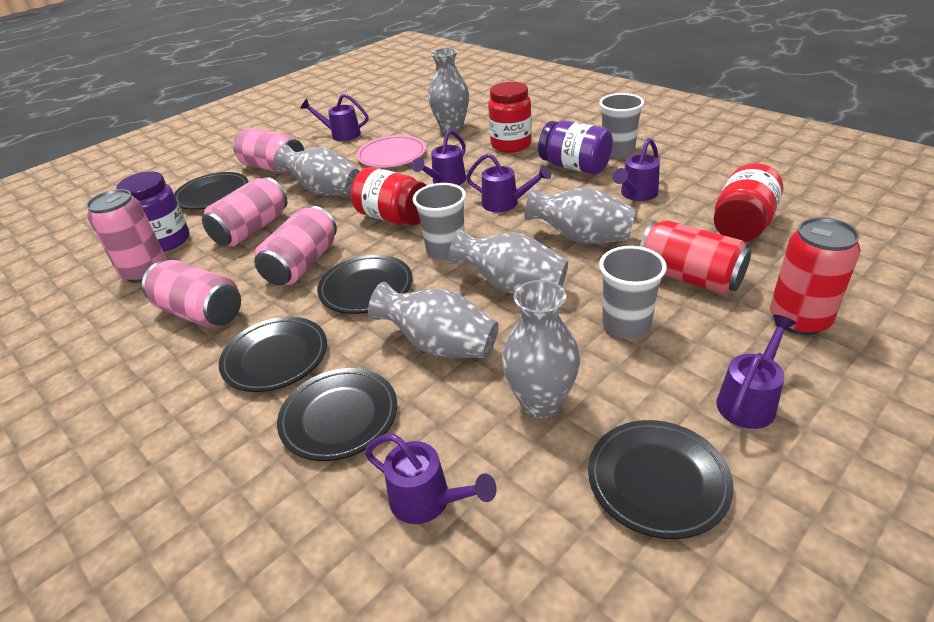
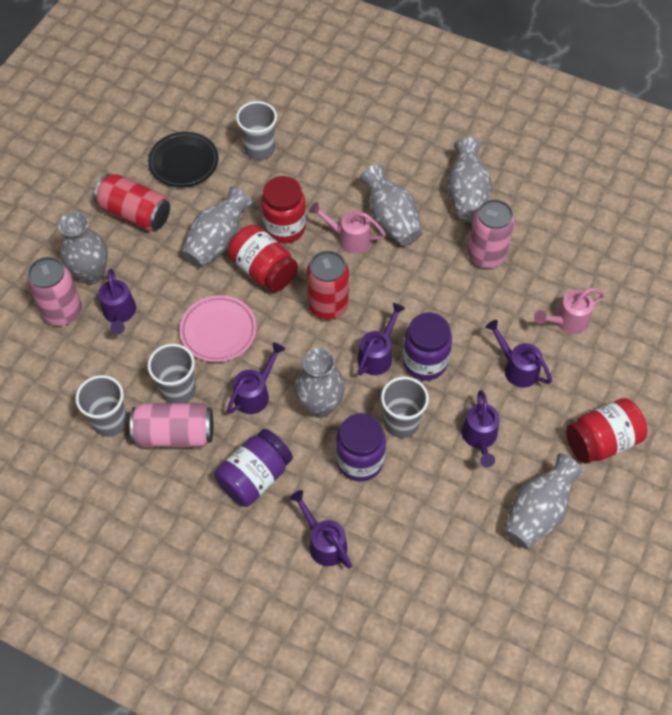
black plate: [174,172,248,210] [219,317,327,392] [277,368,397,461] [317,255,413,314] [588,420,734,539] = 5 -> [148,132,218,187] = 1
grey cup: [413,183,466,260] [599,93,644,158] [599,246,667,338] = 3 -> [76,375,128,437] [148,344,196,403] [236,101,277,160] [381,377,429,438] = 4
pink can: [86,189,166,283] [142,260,241,329] [202,177,288,246] [233,128,304,174] [254,206,337,286] = 5 -> [27,257,82,326] [130,403,213,447] [467,199,515,268] = 3
pink watering can: none = 0 -> [309,202,386,254] [534,288,605,334] = 2
purple jar: [117,171,189,252] [538,121,613,174] = 2 -> [214,429,293,507] [336,413,386,481] [402,313,452,381] = 3

